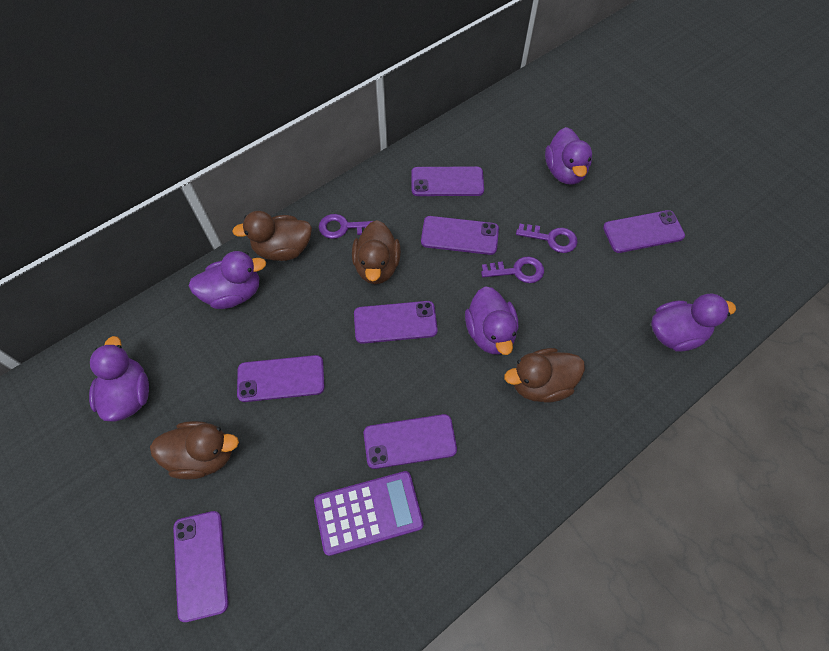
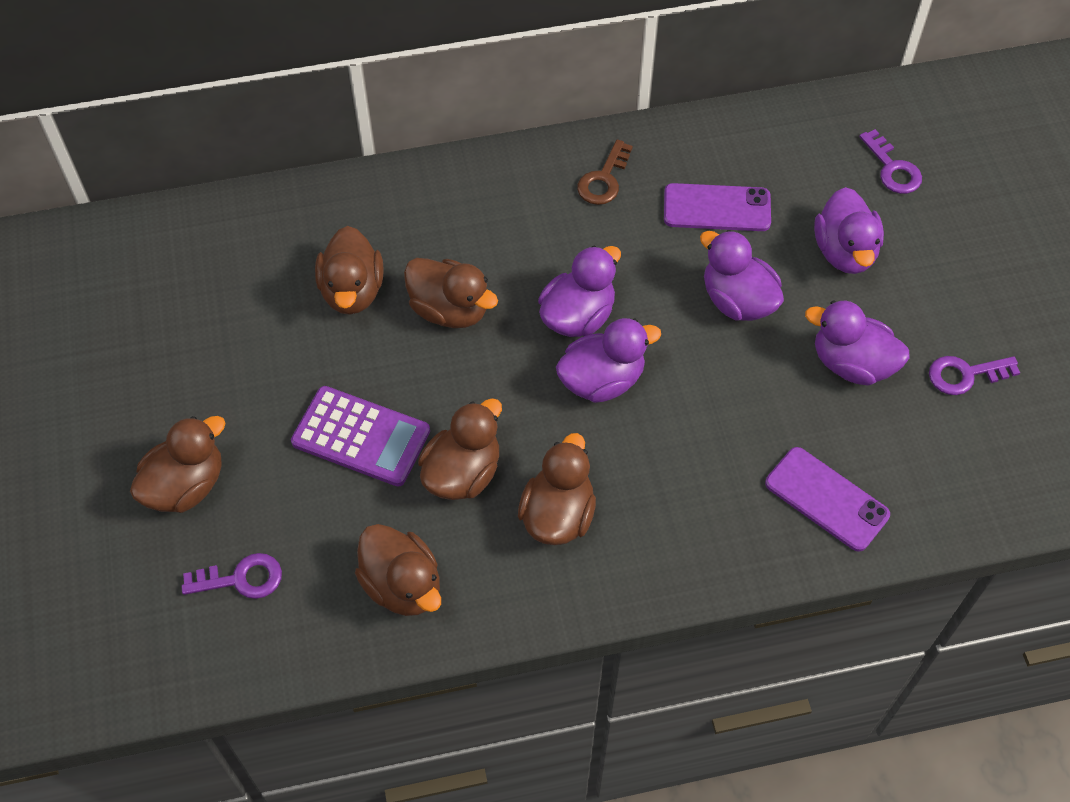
brown duck: [150,421,239,480] [232,211,312,261] [352,220,401,284] [504,348,585,403] = 4 -> [130,416,225,513] [315,226,384,315] [355,524,441,616] [404,258,498,328] [418,398,502,500] [518,433,596,545] = 6
brown key: none = 0 -> [577,140,633,205] = 1
purple phone: [173,511,229,622] [237,355,324,402] [354,301,438,344] [364,414,457,469] [412,167,484,196] [421,216,499,255] [603,210,685,253] = 7 -> [664,183,771,231] [765,447,890,552] = 2

